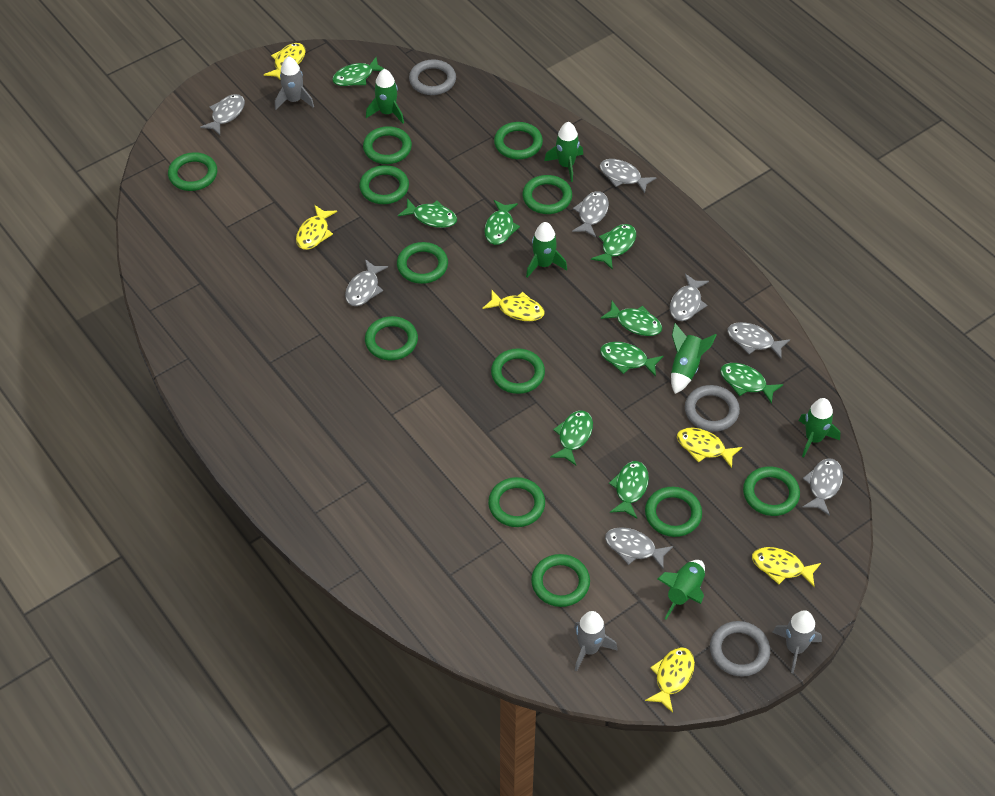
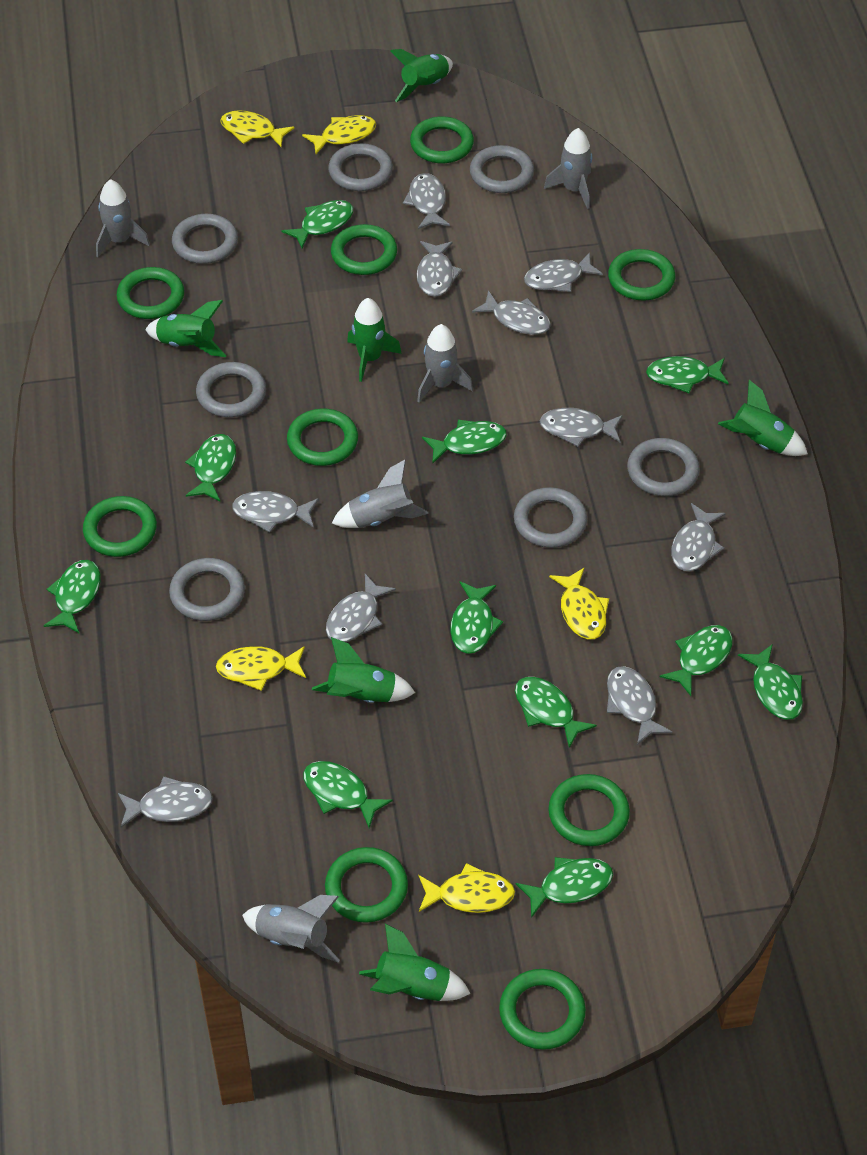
green fish: [332,57,385,86] [398,198,457,228] [484,200,520,245] [550,410,593,465] [591,224,636,270] [600,301,662,336] [600,342,664,377] [609,461,649,519] [720,363,783,404] = 9 -> [44,560,100,633] [185,434,236,501] [282,200,353,248] [303,761,393,828] [422,420,507,464] [450,581,503,654] [515,677,597,748] [516,857,613,918] [646,356,729,393] [660,625,733,696] [738,644,803,720] = 11
green ring: [168,152,217,191] [359,165,409,204] [363,126,412,164] [365,316,418,360] [397,242,448,284] [488,477,545,527] [491,348,545,394] [494,122,543,159] [522,175,572,214] [531,554,590,607] [645,487,702,537] [743,466,800,516] = 12 -> [83,496,157,557] [117,267,184,319] [287,408,358,466] [325,847,408,923] [331,224,397,275] [410,116,474,163] [499,969,586,1050] [548,774,630,846] [608,249,675,300] = 9
grey fish: [200,94,245,135] [345,259,388,306] [572,191,609,237] [600,159,657,193] [605,527,673,569] [670,274,709,321] [727,322,790,359] [802,458,843,516] = 8 -> [118,776,213,827] [232,491,319,533] [326,574,396,642] [403,173,450,229] [417,241,462,297] [472,290,551,335] [524,252,603,292] [539,408,623,447] [607,666,672,745] [671,503,726,572] = 10
grey ring: [409,59,456,95] [685,385,740,432] [710,621,770,677] = 3 -> [169,558,245,621] [172,214,238,264] [196,362,266,418] [328,143,393,191] [470,145,534,193] [514,487,587,548] [627,438,700,496] = 7
grey rocket: [275,56,314,110] [574,611,617,671] [772,610,822,673] = 3 -> [96,179,150,257] [242,895,340,963] [332,460,429,528] [417,324,473,402] [544,128,592,209] = 5
yellow fish: [264,43,305,80] [296,205,337,250] [482,290,545,321] [645,647,695,713] [677,427,742,468] [752,547,821,587] = 6 -> [216,646,306,691] [220,110,294,147] [302,115,376,154] [419,863,515,913] [549,568,609,639] = 5

